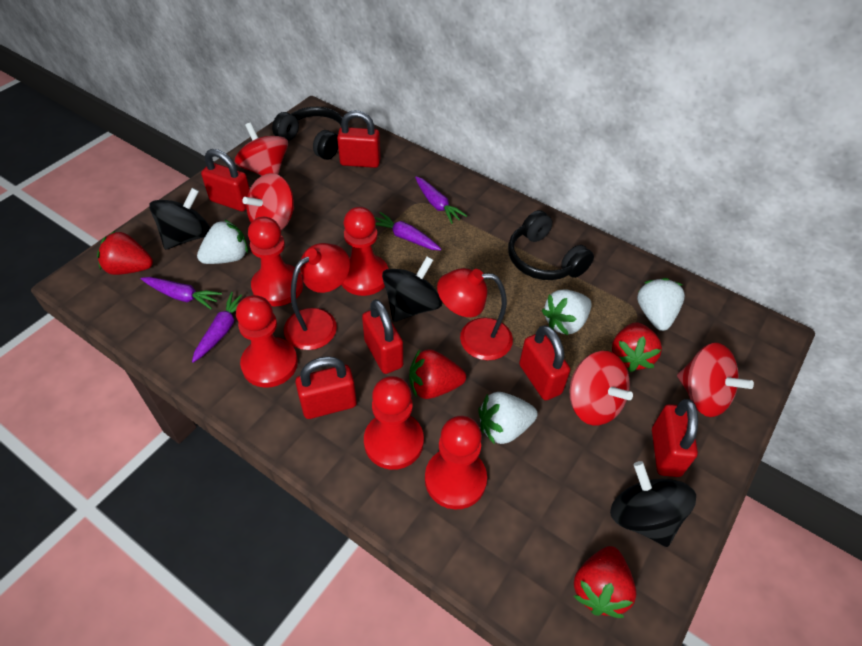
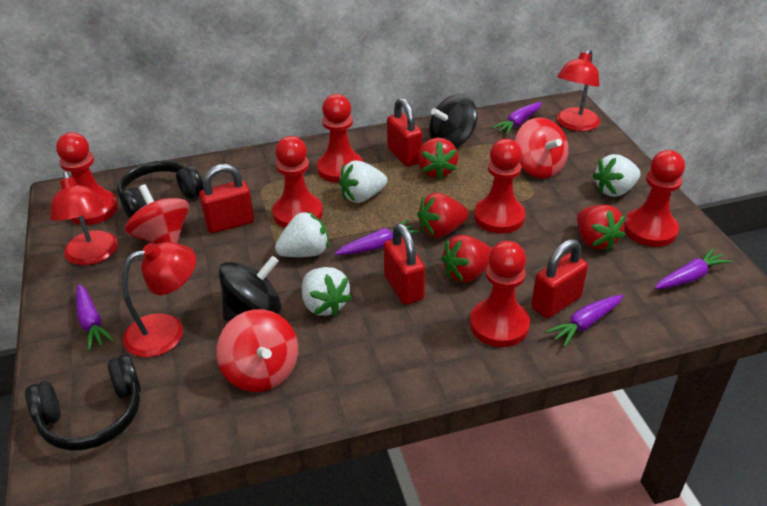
black spinning top: [149,188,210,250] [382,256,442,322] [610,461,696,547] = 3 -> [219,256,282,321] [429,94,477,148] = 2
purple carrot: [141,277,222,310] [192,292,242,363] [375,212,441,250] [415,176,467,224] = 4 -> [76,284,115,351] [335,220,419,255] [492,102,542,135] [545,295,623,347] [655,248,731,289] = 5
red lamp: [284,243,350,350] [437,268,513,360] = 2 -> [50,172,118,265] [122,242,196,357] [557,49,600,131] = 3
red padlock: [201,149,250,211] [295,356,357,419] [337,110,381,168] [362,299,403,374] [519,325,570,400] [652,399,698,477] = 6 -> [199,164,254,233] [384,223,425,305] [387,98,422,167] [531,239,588,318] = 4
red pawn: [236,295,298,388] [248,217,303,306] [341,207,389,296] [364,376,424,470] [425,416,487,509] = 5 -> [56,132,118,225] [272,136,323,228] [317,94,363,183] [470,241,530,347] [474,139,525,233] [624,150,685,247] = 6
red spinning top: [235,122,288,176] [242,173,294,230] [570,351,633,426] [677,343,754,417] = 4 -> [125,184,189,245] [216,309,298,392] [515,117,568,179] = 3

